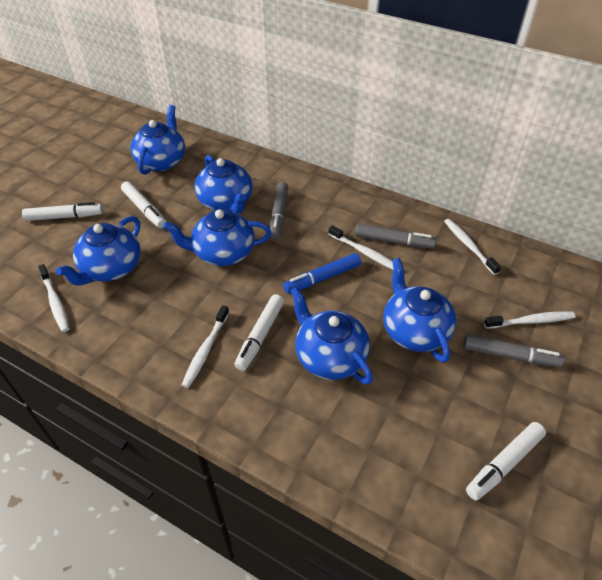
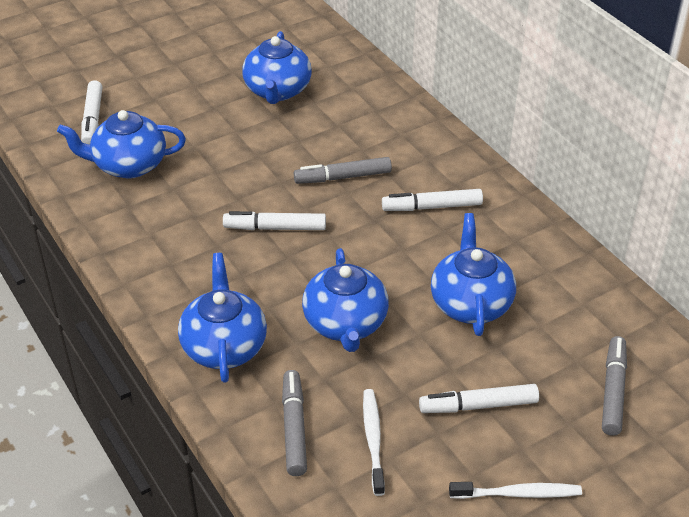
blue marker: [283,253,361,294] = 1 -> none = 0
blue teapot: [56,216,141,286] [130,105,185,175] [163,209,272,266] [195,155,253,214] [290,287,373,385] [383,258,456,363] = 6 -> [57,110,186,178] [178,253,267,383] [242,31,312,104] [302,248,389,352] [431,213,516,336] = 5
white toothbrush: [38,264,70,332] [182,305,229,388] [329,225,393,270] [444,219,501,275] [484,312,576,329] = 5 -> [363,389,385,496] [449,482,582,499] = 2

